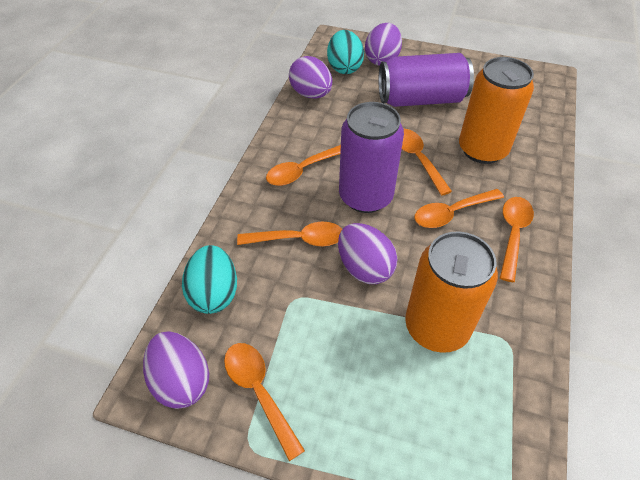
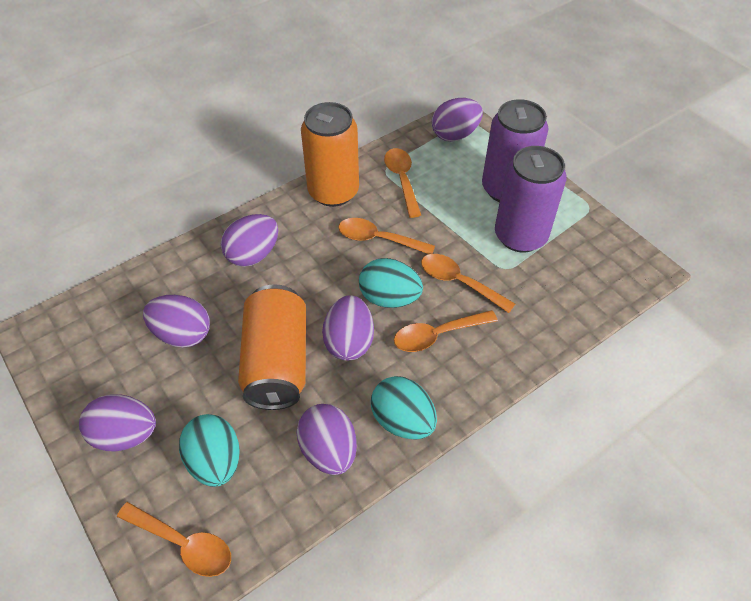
orange spoon: [224,343,305,461] [237,222,342,246] [266,145,341,186] [402,129,452,196] [414,189,504,228] [500,197,534,282] = 6 -> [117,502,231,577] [338,218,435,254] [384,148,421,218] [394,310,498,352] [421,254,515,313] = 5
purple egg: [143,331,209,409] [289,56,333,98] [338,223,397,284] [365,23,402,66] = 4 -> [79,394,156,452] [143,295,210,347] [221,214,278,267] [296,404,357,475] [322,295,374,361] [432,98,483,141] = 6
turquoise egg: [182,245,237,314] [327,30,364,74] = 2 -> [179,414,240,487] [359,258,423,308] [371,376,437,440] = 3

